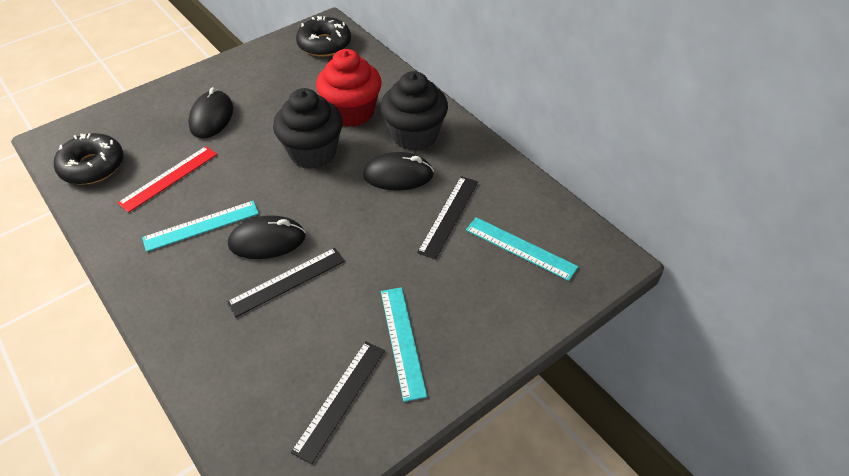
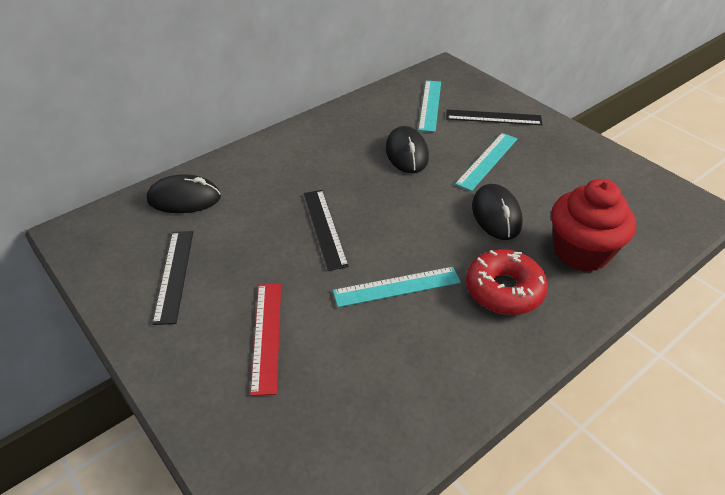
black cupcake: [273,88,343,169] [380,71,448,151] = 2 -> none = 0
black donut: [54,133,123,185] [296,16,351,57] = 2 -> none = 0
red donut: none = 0 -> [466,249,548,315] = 1

